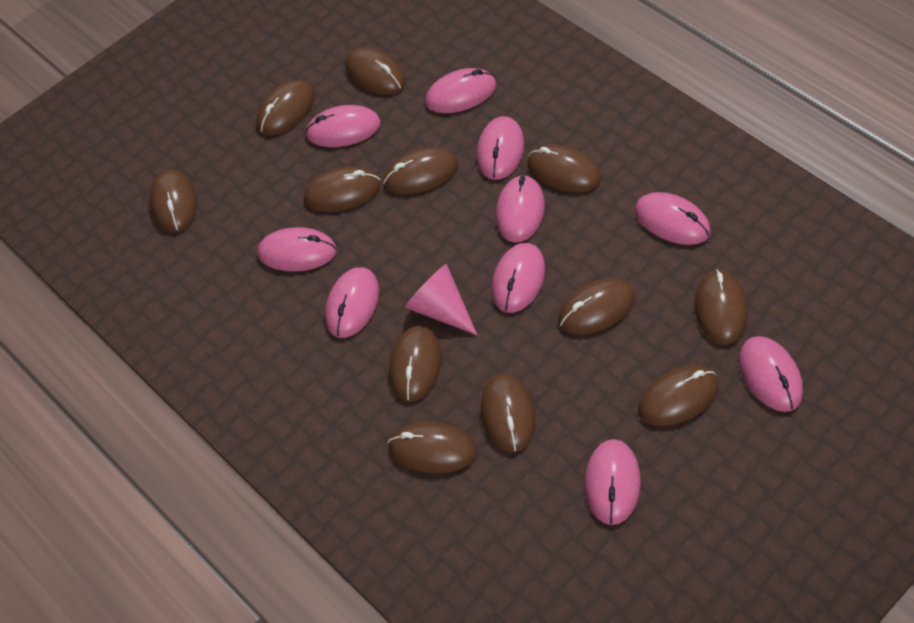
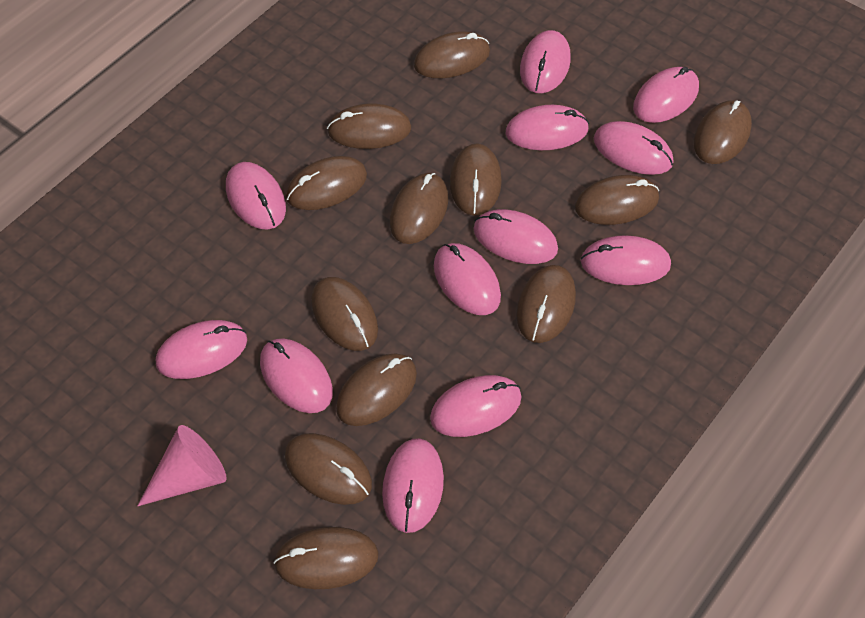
pink mouse: [257,227,337,272] [305,105,381,147] [325,267,379,338] [425,68,496,113] [477,116,524,180] [492,243,545,313] [496,174,545,243] [585,439,641,525] [635,192,711,245] [739,336,803,412] = 10 -> [156,320,247,379] [226,162,286,230] [260,338,333,413] [382,438,444,533] [430,375,522,437] [434,243,501,315] [473,209,558,264] [506,105,589,150] [520,30,571,93] [581,235,671,285] [594,121,673,175] [633,67,699,123] = 12

